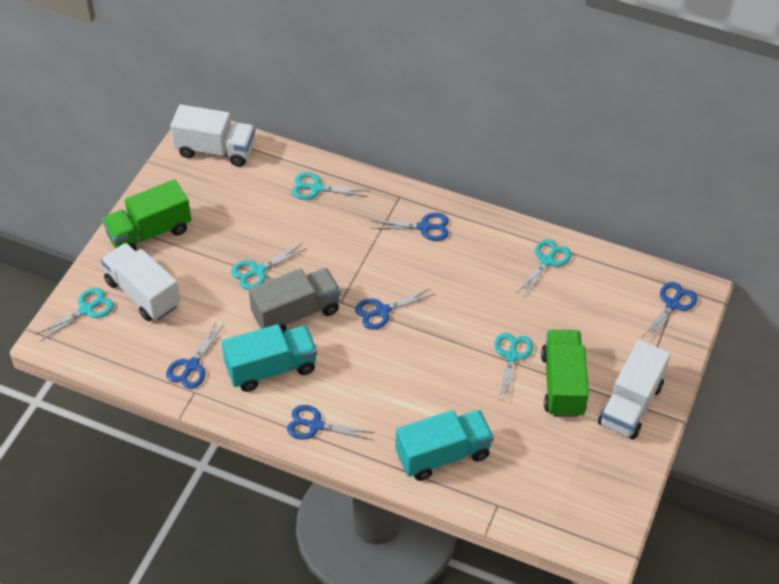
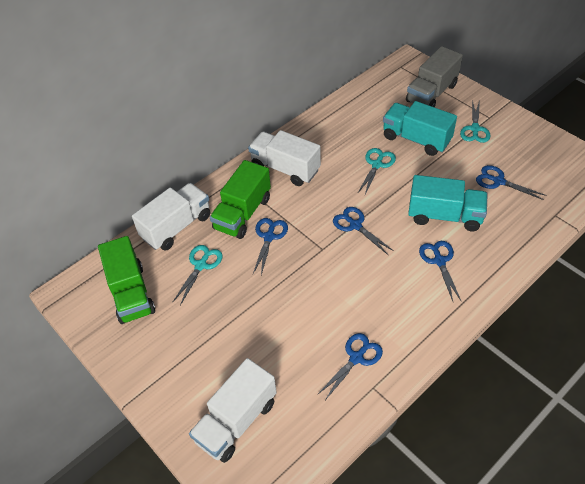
turquoise scissors: [35,288,114,341] [231,244,307,290] [292,172,369,200] [495,333,533,400] [517,239,572,297] = 5 -> [172,245,222,305] [357,148,396,195] [460,100,491,143] = 3

